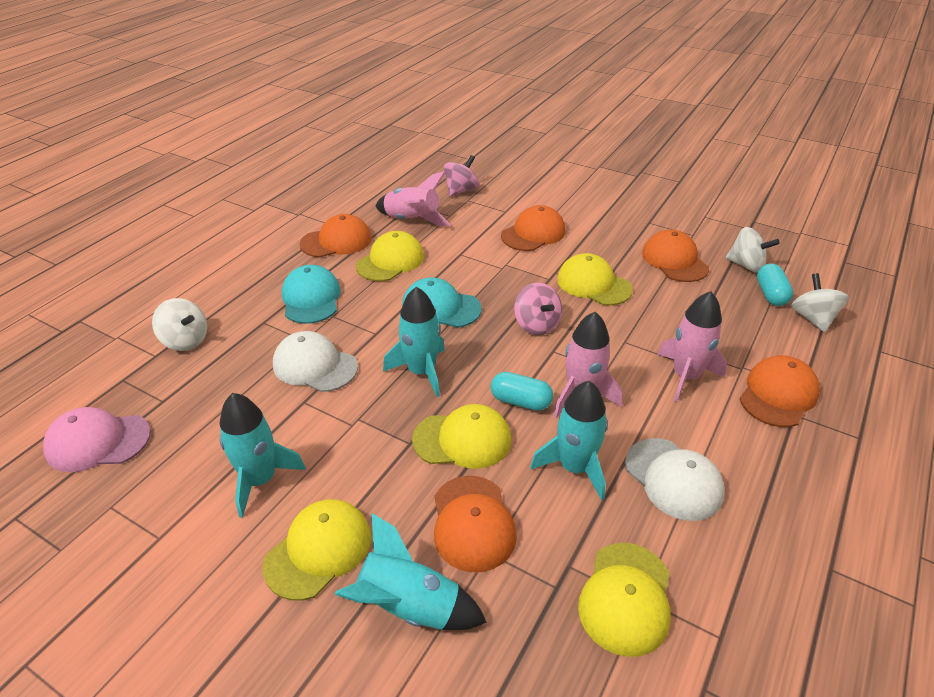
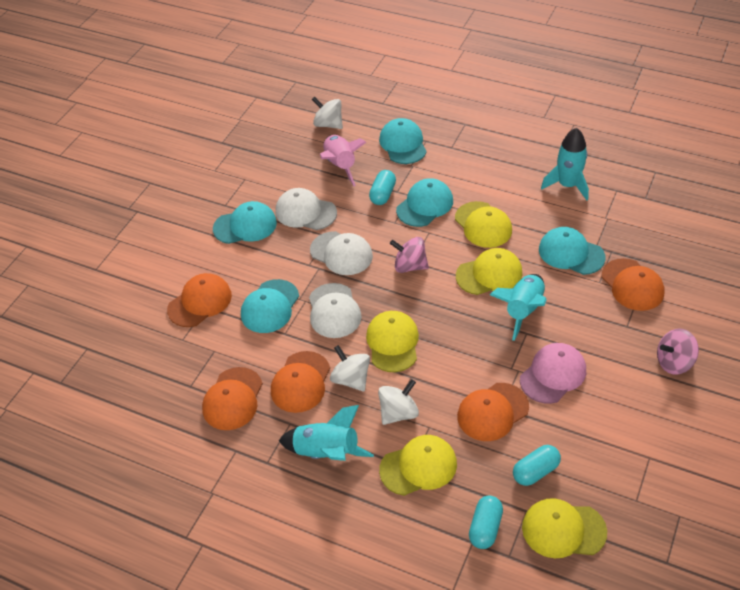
pink rocket: [375,171,451,226] [554,312,622,419] [658,291,727,402] = 3 -> [320,135,366,186] = 1
turquoise cap: [282,265,341,324] [402,277,482,328] = 2 -> [213,201,277,244] [241,279,299,333] [379,118,427,164] [396,178,453,227] [539,227,605,275] = 5
turquoise capsule: [491,372,553,411] [757,263,794,306] = 2 -> [369,170,396,205] [469,495,503,549] [513,445,561,486] = 3
turquoise rocket: [219,393,306,518] [335,513,487,630] [383,286,445,397] [530,381,608,500] = 4 -> [278,405,374,461] [490,274,547,341] [541,128,589,200] = 3
white cap: [273,331,358,392] [625,438,725,521] = 2 -> [275,188,337,230] [309,283,362,338] [310,231,373,275] = 3

